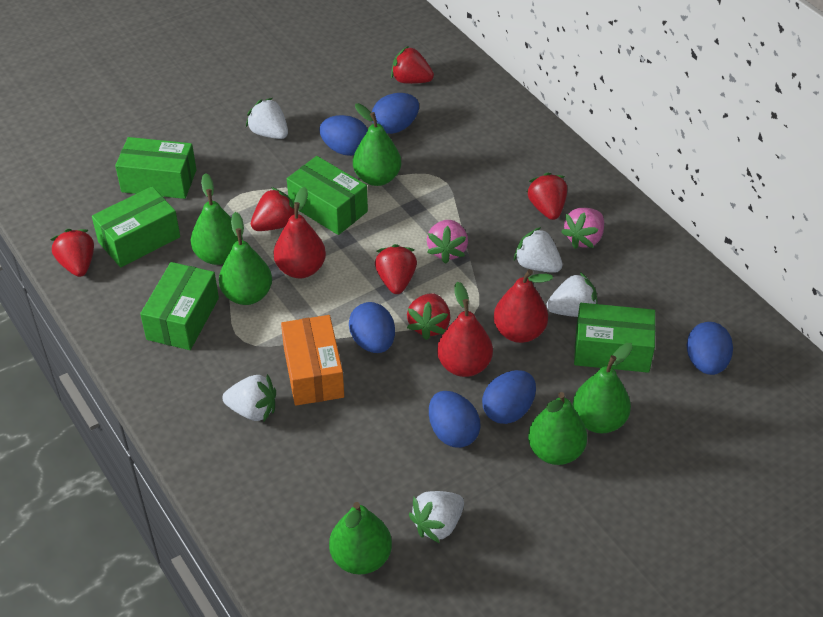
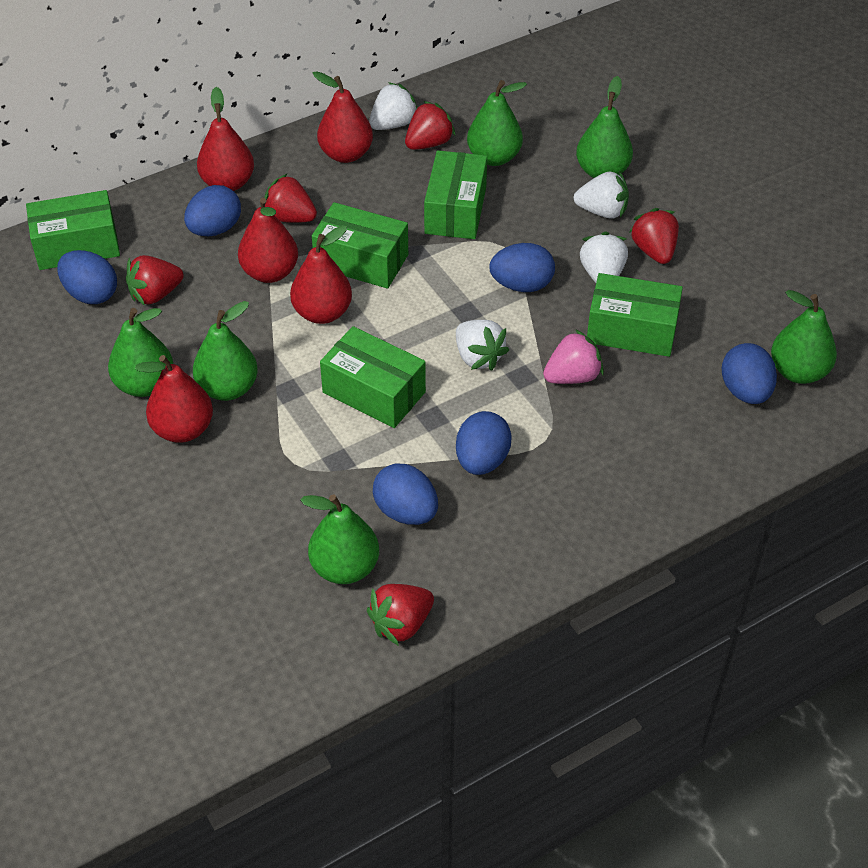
orange box: [281,315,344,406] = 1 -> none = 0
pink strawberry: [427,220,468,264] [561,208,604,249] = 2 -> [543,329,604,384] = 1
red pear: [273,187,326,278] [437,282,493,377] [494,269,553,343] = 3 -> [135,355,213,443] [197,87,254,191] [238,198,298,283] [290,225,352,324] [313,71,373,163] = 5
red strawberry: [50,229,94,277] [251,187,295,231] [375,244,417,294] [391,46,434,84] [407,293,450,340] [527,173,567,220] = 6 -> [126,255,184,306] [264,173,317,223] [367,584,434,646] [405,101,455,150] [630,208,679,264] = 5
white strawberry: [222,374,276,422] [246,98,288,139] [409,491,464,543] [514,227,563,273] [547,272,598,317] = 5 -> [369,82,417,130] [456,320,509,371] [574,171,629,219] [580,231,628,283] = 4

